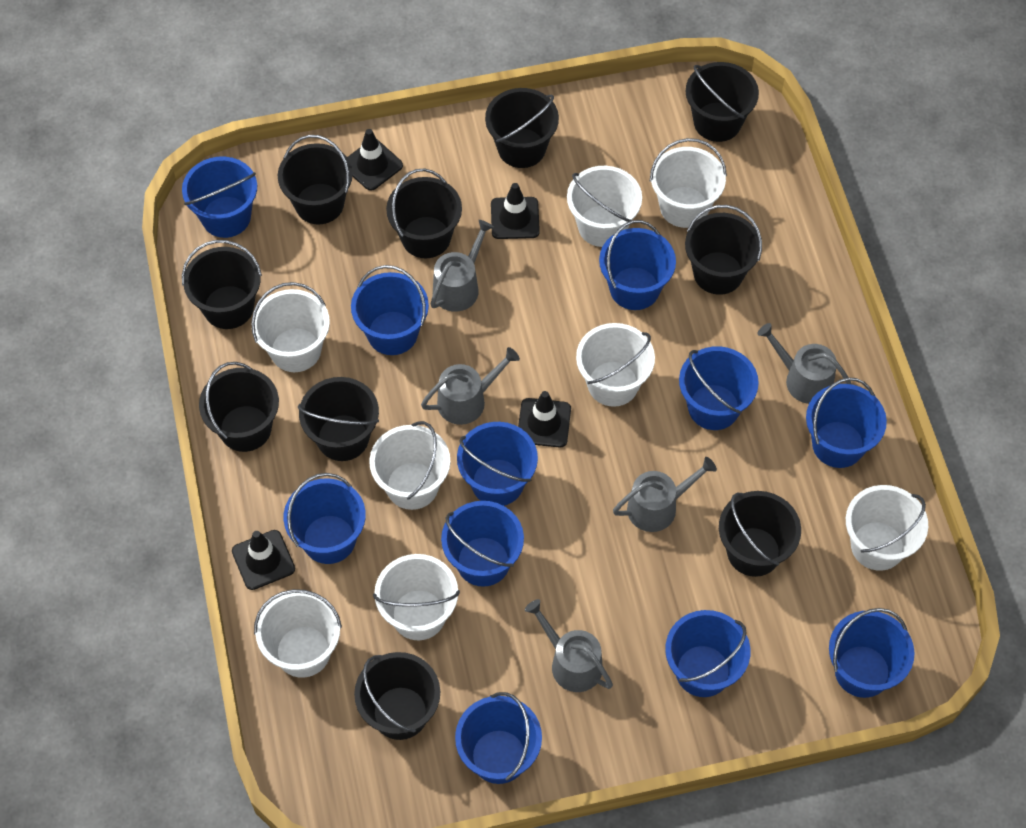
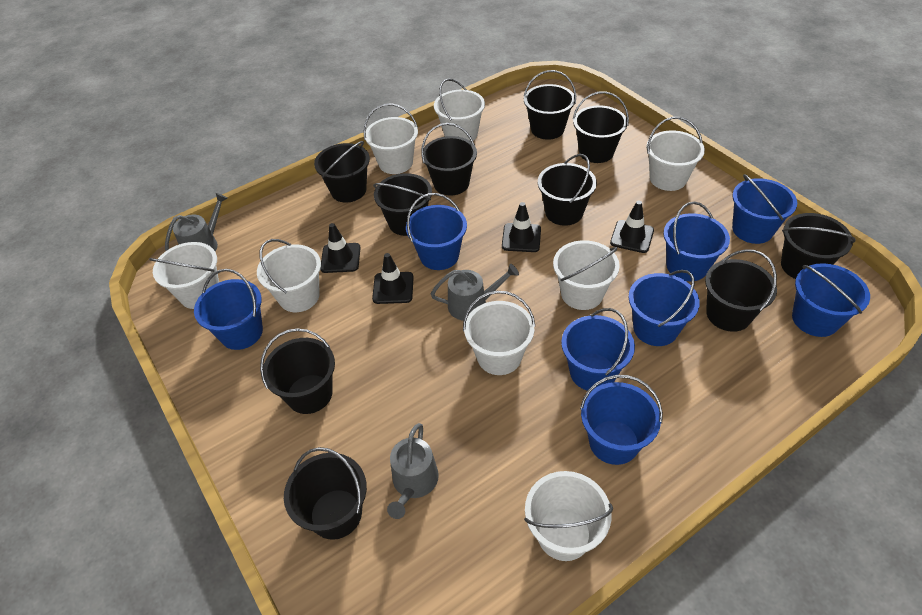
blue bucket: [182,157,257,238] [283,473,366,564] [351,265,429,355] [441,501,524,587] [455,692,542,784] [457,422,538,506] [599,220,676,310] [665,610,750,697] [679,346,759,430] [806,377,887,468] [829,608,915,698] = 11 -> [194,269,263,350] [406,193,467,270] [561,308,635,391] [580,375,663,465] [628,270,700,346] [663,202,730,281] [732,174,797,244] [792,263,870,337] = 8
grey watering can: [421,347,520,425] [430,220,494,312] [525,599,613,692] [613,457,717,532] [757,323,851,404] = 5 -> [165,193,228,251] [387,423,439,519] [431,264,519,321] = 3

